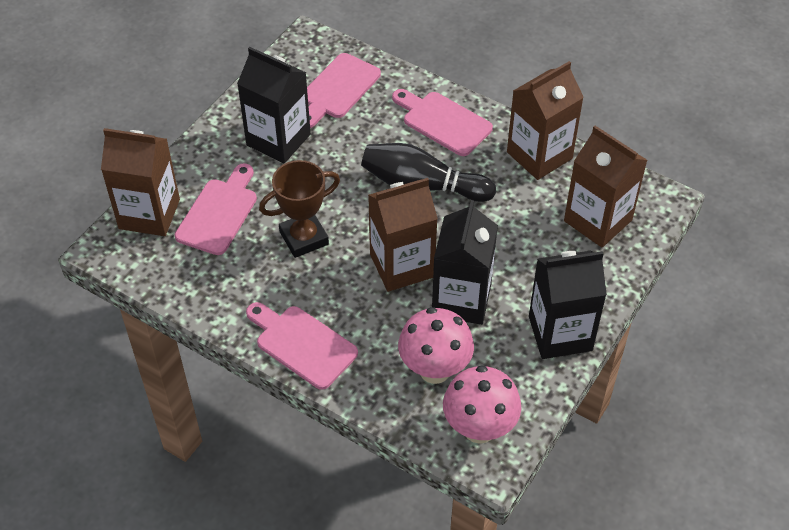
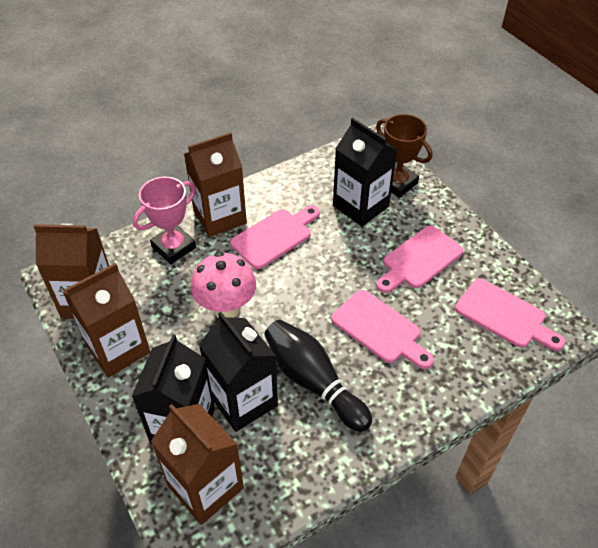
pink mushroom: [398,307,474,384] [443,365,521,444] = 2 -> [191,252,256,318] = 1
pink trophy: none = 0 -> [133,177,196,264] = 1

